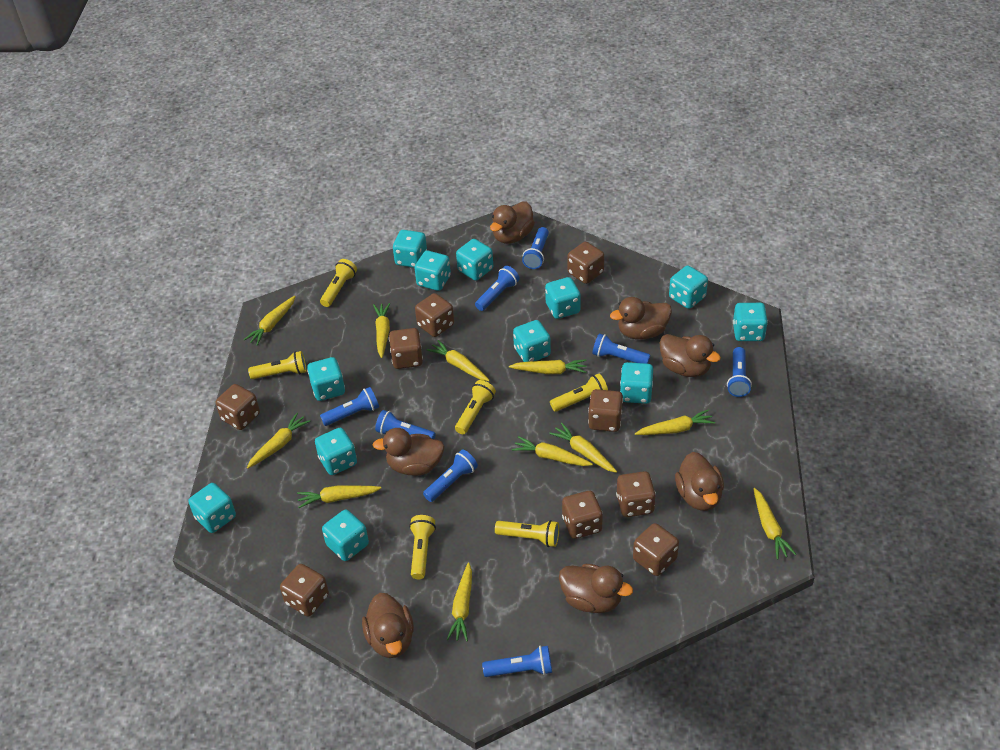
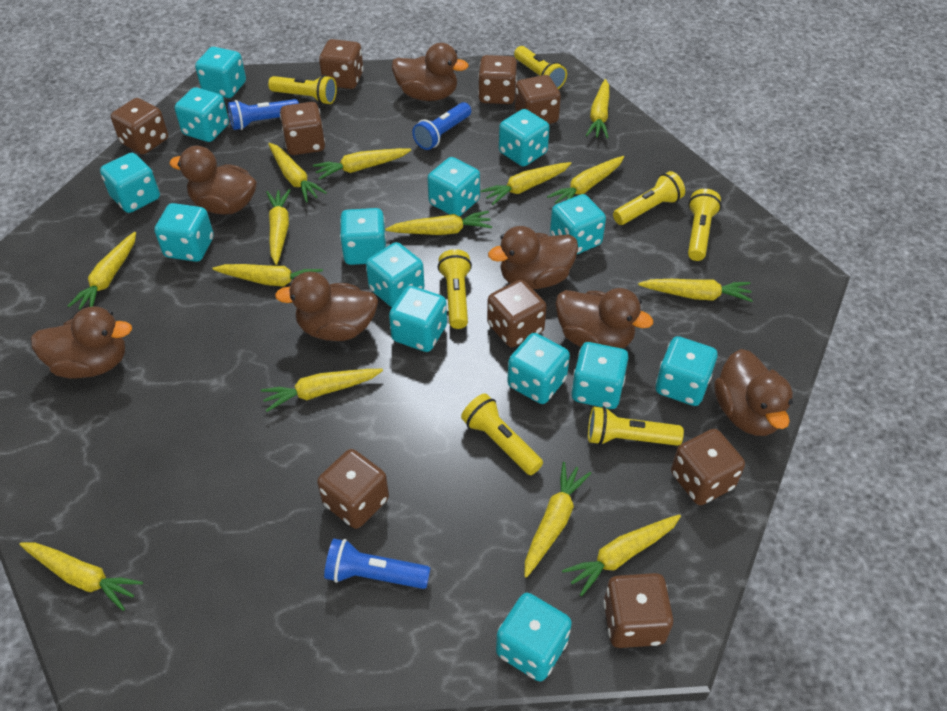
blue flashlight: [320,387,379,426] [375,410,436,439] [423,450,478,502] [475,266,520,311] [482,646,552,677] [522,227,549,269] [592,333,650,364] [727,347,752,397] = 8 -> [228,99,299,130] [324,539,430,589] [412,102,471,150] = 3
turquoise dice: [188,483,236,533] [307,357,345,401] [315,428,357,475] [322,510,369,561] [393,230,427,268] [415,251,451,291] [456,239,493,281] [513,320,551,362] [545,277,581,319] [620,362,653,404] [669,266,708,309] [733,303,768,341] = 12 -> [100,153,160,213] [155,203,214,262] [175,87,229,142] [195,47,246,98] [340,208,386,265] [366,242,424,307] [389,286,447,352] [427,157,480,217] [496,593,572,681] [499,109,550,167] [507,333,570,404] [550,194,606,254] [571,342,629,409] [656,336,718,406] = 14
yellow carrot: [244,296,296,346] [247,413,310,469] [297,485,381,508] [373,303,390,358] [426,340,490,381] [446,563,472,642] [509,359,587,374] [512,436,593,466] [549,423,617,473] [635,409,715,435] [753,488,796,559] = 11 -> [19,542,143,611] [68,232,136,310] [212,264,323,287] [261,369,383,412] [266,189,290,265] [268,143,327,203] [313,148,411,180] [385,211,492,235] [480,162,571,205] [524,462,591,578] [547,156,624,203] [562,514,681,596] [586,79,609,139] [638,279,753,302] = 14
yellow flashlight: [248,351,307,379] [320,259,357,307] [409,515,436,579] [455,380,496,434] [495,520,559,547] [550,374,608,412] = 6 -> [268,75,337,105] [438,249,472,329] [461,393,543,475] [514,46,567,89] [588,406,684,446] [613,171,685,225] [688,189,721,261] = 7

